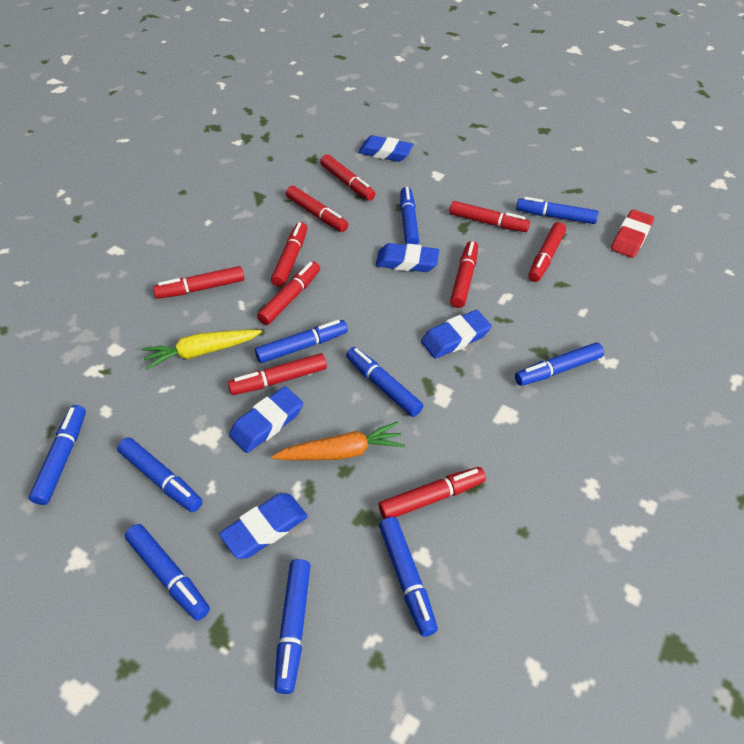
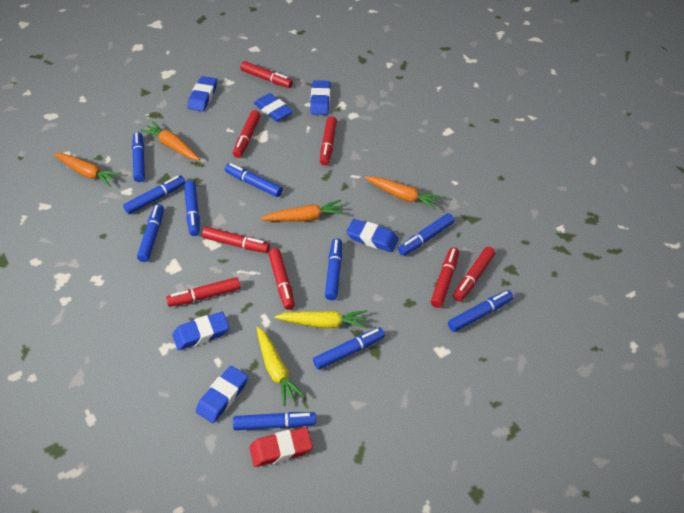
blue eraser: [219,493,308,559] [229,387,303,453] [358,135,413,162] [376,243,439,272] [421,310,492,359] = 5 -> [172,312,229,350] [188,76,217,112] [196,366,248,423] [254,93,293,121] [310,80,330,115] [346,219,399,252] = 6
orange carrot: [272,422,405,460] = 1 -> [53,153,121,187] [140,121,200,160] [261,200,345,222] [364,176,442,210] = 4
red marker: [153,266,244,299] [228,353,327,395] [257,261,320,325] [271,222,307,287] [286,186,348,232] [320,154,375,201] [379,467,486,519] [449,201,530,232] [450,241,478,308] [528,222,566,282] = 10 -> [166,277,240,307] [202,227,270,253] [233,110,261,158] [240,61,293,88] [269,248,295,310] [320,116,337,165] [431,247,459,308] [453,247,495,302] = 8
yellow carrot: [142,330,262,370] = 1 -> [257,327,305,406] [275,310,367,329] = 2

